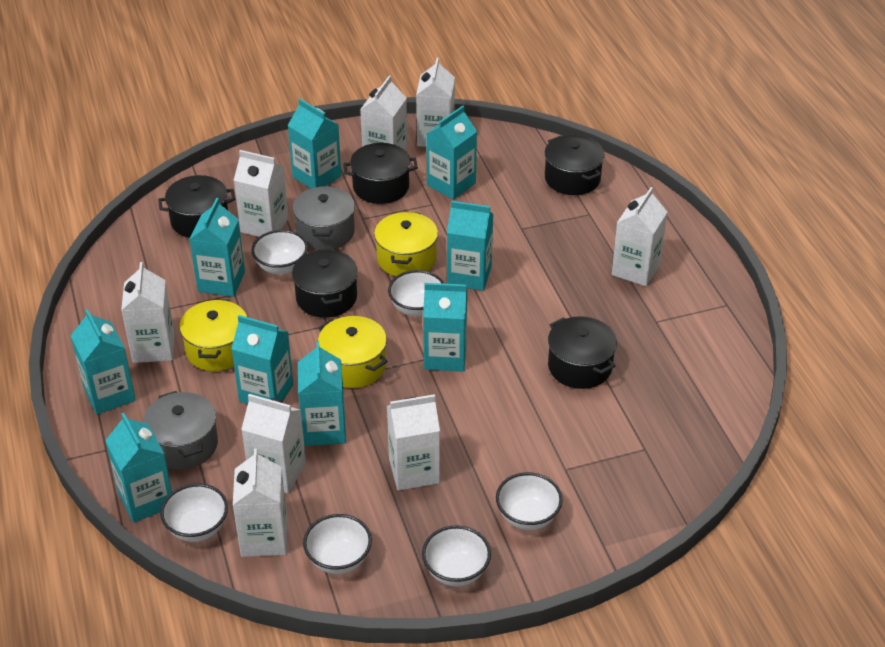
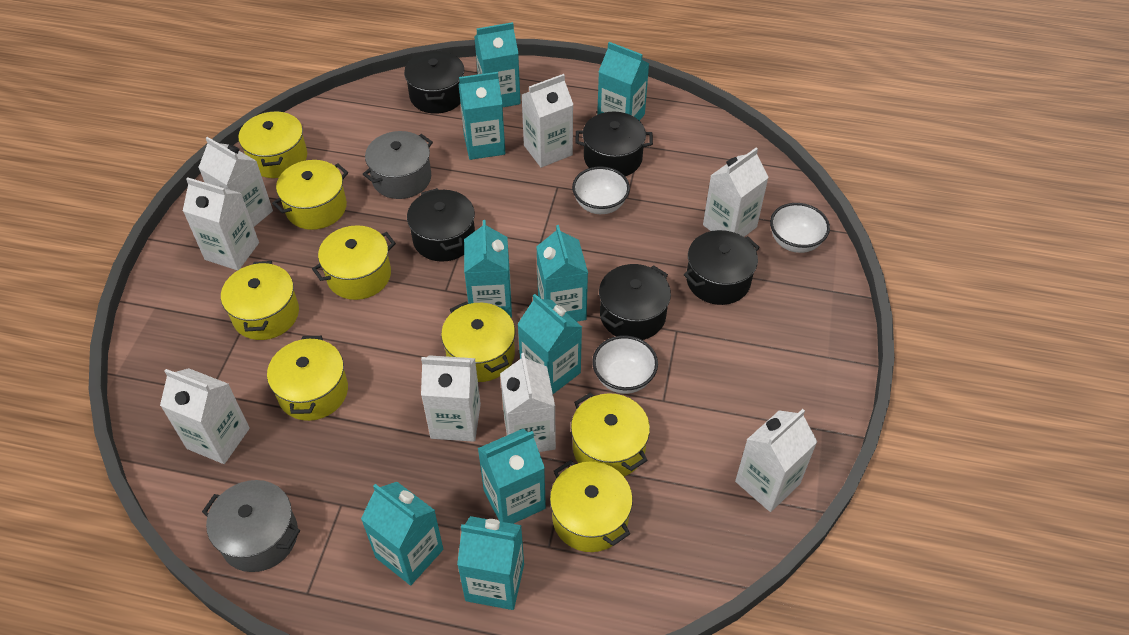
white bowl: [160,484,228,542] [252,230,308,275] [303,514,372,574] [388,270,445,317] [422,525,491,586] [496,472,563,530] = 6 -> [572,166,630,214] [592,335,658,394] [770,203,830,253] = 3
yellow pot: [179,299,247,371] [318,316,388,388] [374,211,438,276] = 3 -> [221,261,299,340] [238,111,307,178] [267,336,348,421] [272,160,348,230] [312,225,396,300] [441,302,515,382] [550,460,633,552] [571,392,650,477] = 8

